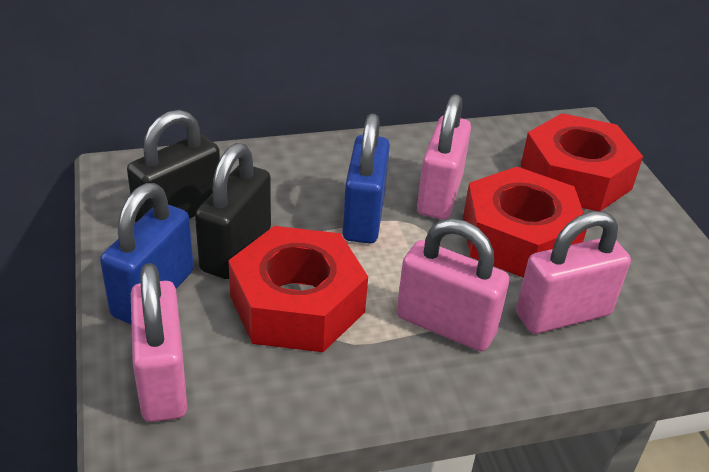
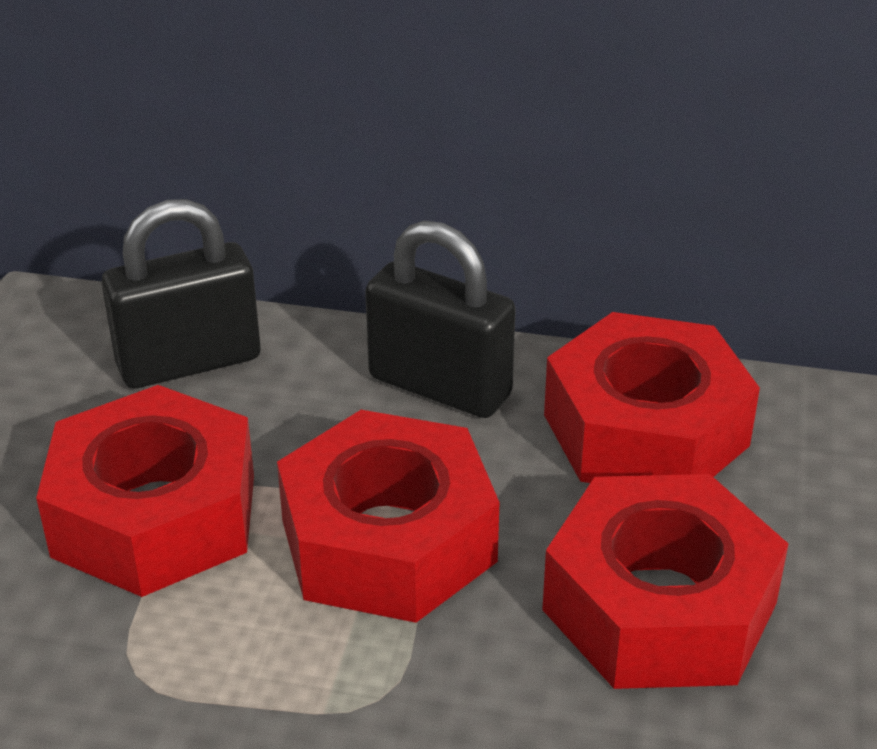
blue padlock: [100,183,194,325] [342,113,390,244] = 2 -> none = 0
pink padlock: [131,263,187,422] [397,219,509,352] [417,94,471,219] [516,211,631,334] = 4 -> none = 0
red nut: [228,226,368,352] [463,167,587,278] [521,113,643,211] = 3 -> [36,385,254,597] [277,410,500,623] [542,474,788,689] [544,312,760,483] = 4

